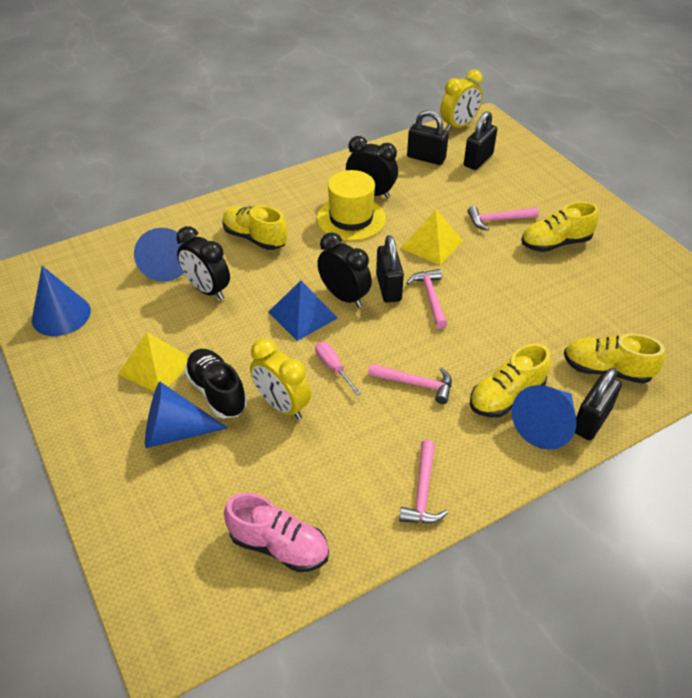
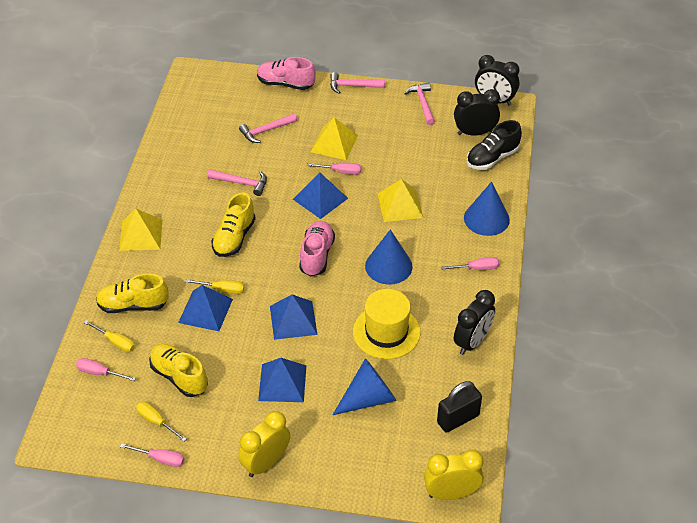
black padlock: [376,235,404,303] [407,110,449,165] [464,111,497,170] [575,368,622,440] = 4 -> [437,381,482,433] = 1
blue cone: [32,266,91,336] [134,228,184,282] [145,382,228,448] [512,385,577,450] = 4 -> [333,358,397,415] [365,229,413,285] [464,182,510,236] = 3
blue pyramid: [268,280,338,341] = 1 -> [178,285,233,331] [258,358,306,402] [270,294,318,340] [293,172,348,219] = 4
pink screwdriver: [315,342,361,395] = 1 -> [76,358,136,381] [120,444,184,467] [307,163,361,175] [441,257,500,270] = 4
pink shoe: [224,493,329,572] = 1 -> [257,57,316,90] [299,221,335,276] = 2
yellow pyramid: [119,332,189,392] [401,210,463,266] = 2 -> [119,209,162,251] [311,117,358,160] [378,179,423,222] = 3
yellow screwdriver: none = 0 -> [84,320,135,352] [136,402,186,442] [185,279,244,294] = 3
yellow shoe: [222,205,287,250] [470,343,551,418] [522,202,599,252] [564,334,665,384] = 4 -> [96,273,169,313] [149,344,208,397] [211,192,256,257] = 3

